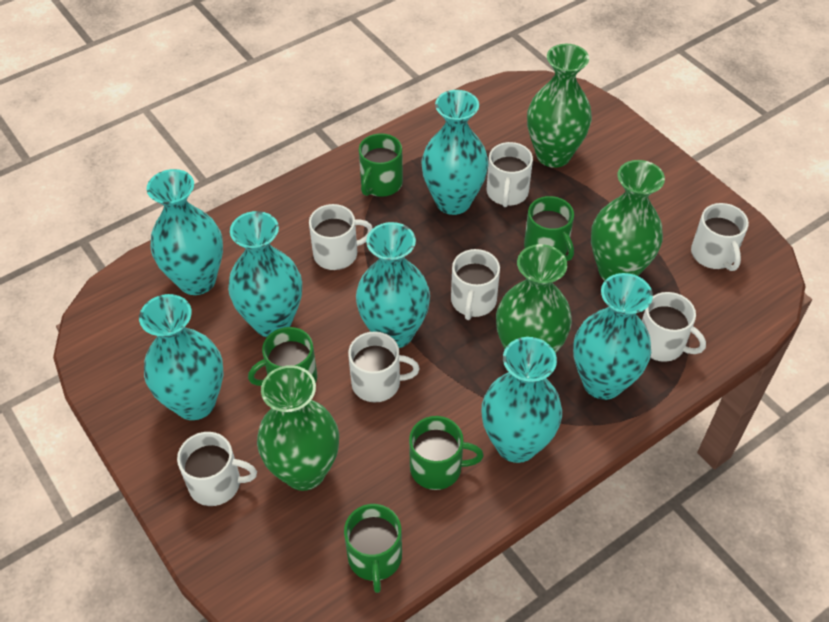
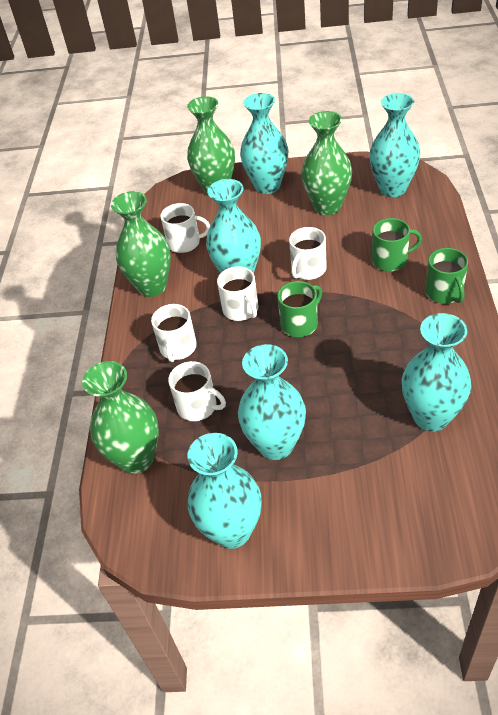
green mug: [248,327,317,386] [344,504,402,593] [359,133,403,197] [409,416,484,490] [524,196,574,261] = 5 -> [278,281,322,337] [372,218,422,271] [425,248,468,304] = 3
turquoise vase: [139,294,224,420] [147,169,223,295] [228,211,302,337] [356,222,430,348] [422,90,488,215] [481,337,562,463] [573,273,653,400] = 7 -> [187,433,261,549] [206,179,261,273] [238,344,306,460] [240,93,288,194] [369,93,420,197] [402,313,472,431] = 6
white mug: [177,432,257,506] [309,204,373,270] [348,331,420,402] [451,249,500,320] [487,142,533,207] [642,292,706,362] [691,203,749,271] = 7 -> [151,304,197,362] [161,203,210,253] [168,361,226,421] [217,266,258,321] [289,227,327,280] = 5

